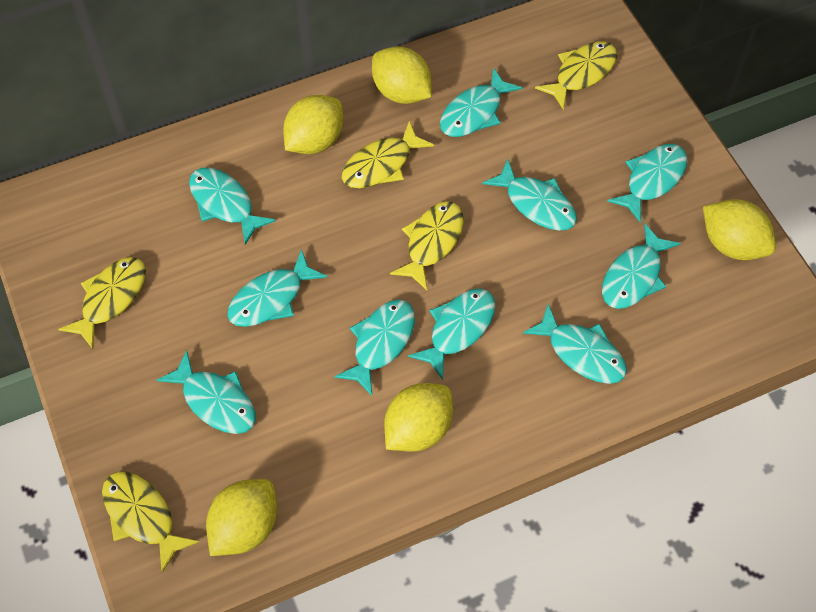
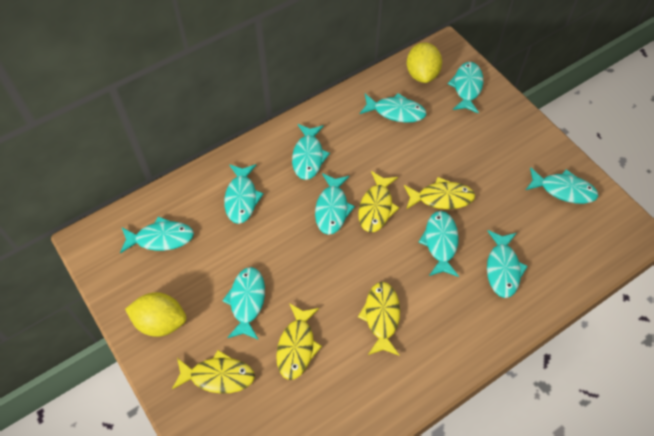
yellow lemon: [206,479,277,556] [283,95,343,154] [372,47,432,104] [385,383,453,452] [703,199,776,260] = 5 -> [125,292,186,337] [407,42,442,83] = 2

